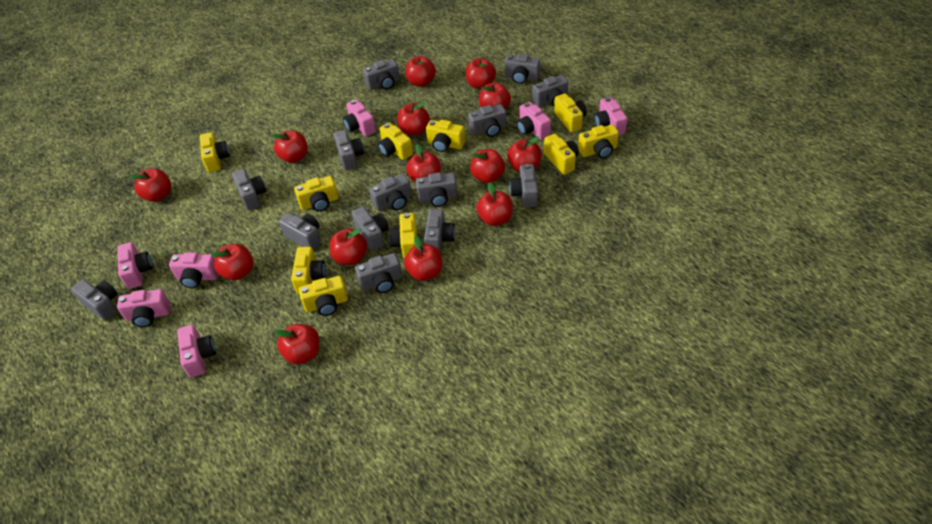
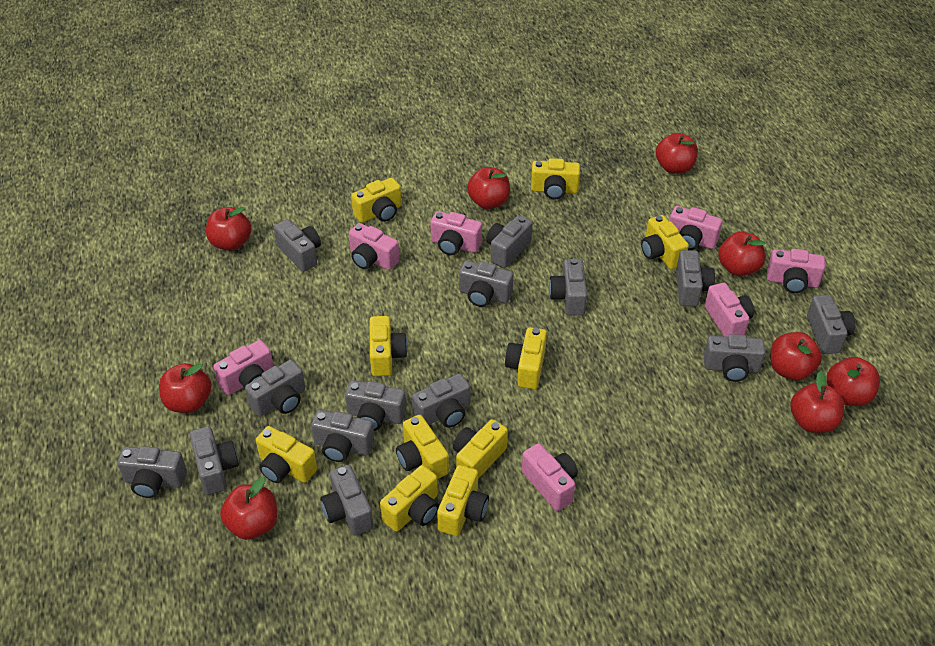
red apple: [130,168,171,202] [211,244,254,280] [272,130,308,163] [274,324,319,364] [329,229,367,265] [397,102,430,136] [404,236,443,281] [406,56,436,87] [406,144,441,183] [465,58,496,89] [470,149,505,183] [476,182,513,226] [479,82,511,109] [507,136,542,173] = 14 -> [159,363,211,413] [206,207,251,251] [220,477,277,540] [467,167,510,209] [656,133,698,174] [718,232,766,276] [770,332,822,381] [790,371,844,433] [827,357,880,406] = 9

